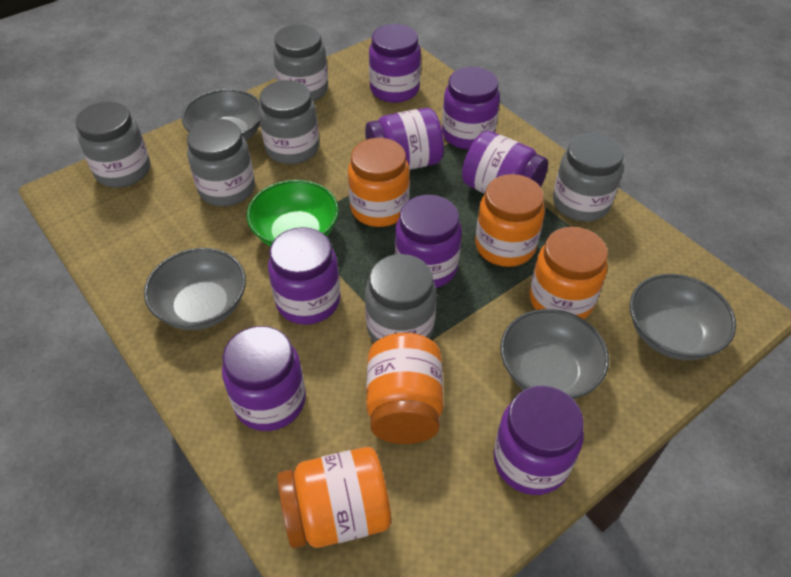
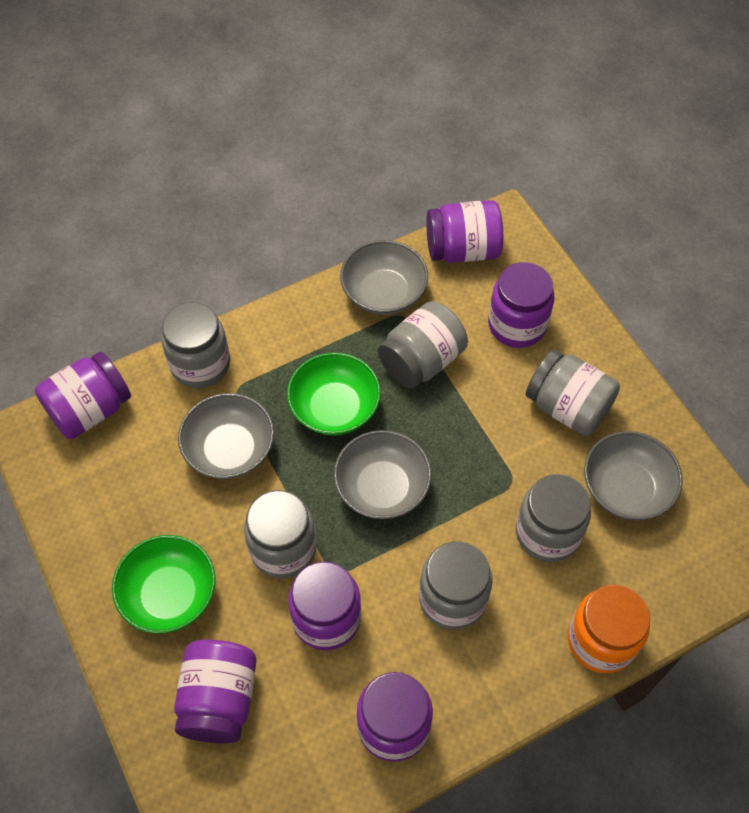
green bowl: [247,180,339,247] = 1 -> [112,535,215,634] [287,352,381,436] = 2
orange jar: [277,447,391,548] [348,138,410,227] [366,333,444,444] [475,174,545,267] [530,227,608,319] = 5 -> [568,584,650,673] = 1
purple jar: [222,326,306,431] [268,227,341,325] [365,108,444,170] [369,24,421,103] [395,195,462,288] [442,67,500,150] [462,131,548,194] [493,385,584,495] = 8 -> [35,352,131,439] [174,640,257,743] [288,561,361,650] [357,672,433,762] [426,200,503,263] [488,262,555,348] = 6

